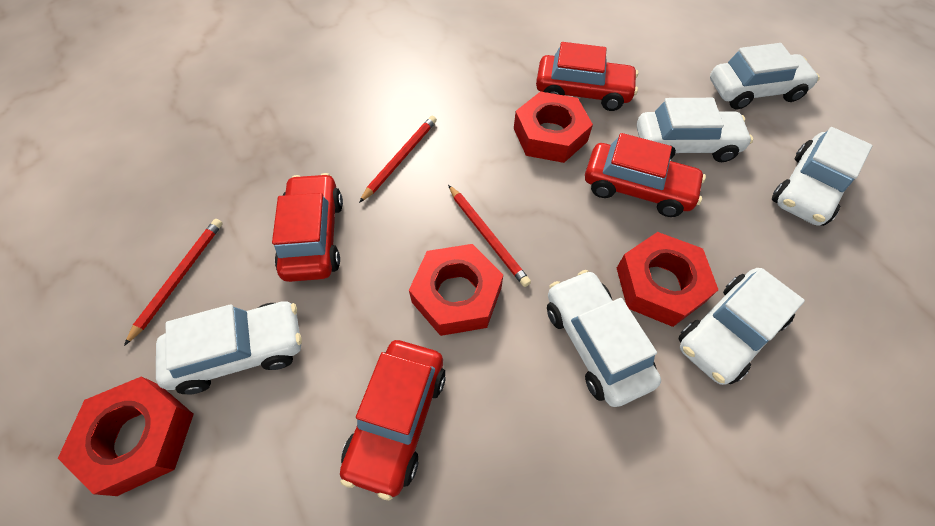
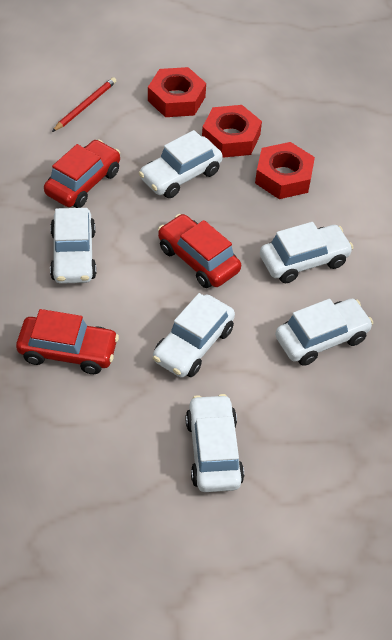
red car: [272,173,343,282] [340,340,446,500] [536,42,638,111] [585,133,706,217] = 4 -> [16,309,119,374] [44,139,121,208] [158,214,241,288] = 3
red nut: [58,376,194,496] [409,244,503,336] [514,91,593,163] [617,232,718,327] = 4 -> [148,67,206,117] [202,105,262,158] [255,142,315,199] = 3
red pencil: [124,219,223,346] [359,116,437,203] [448,185,531,287] = 3 -> [52,77,116,132] = 1

